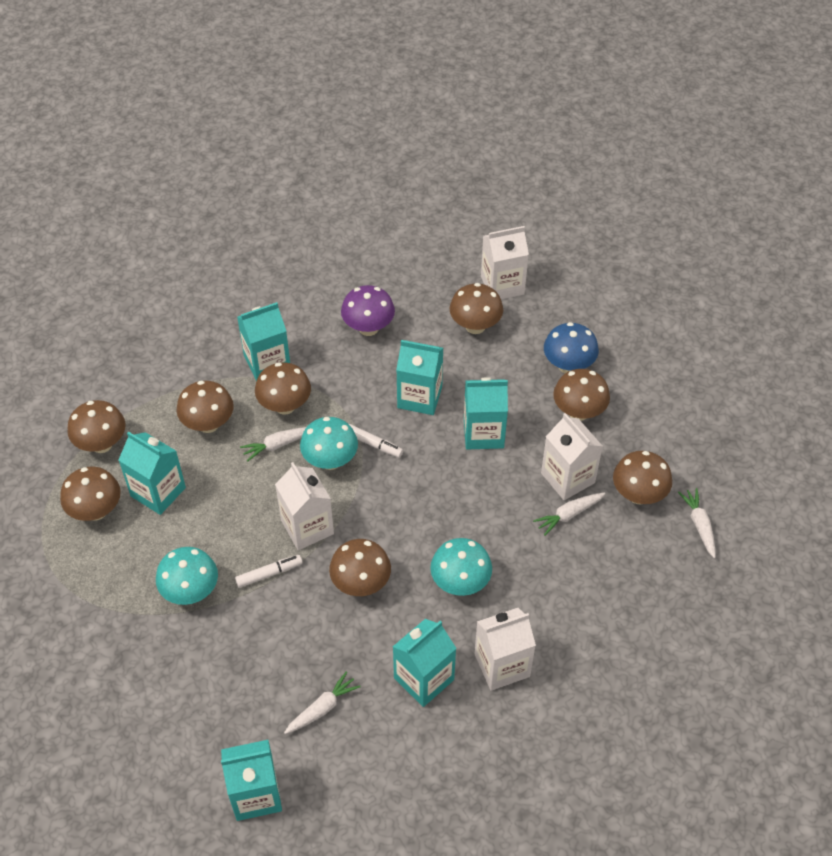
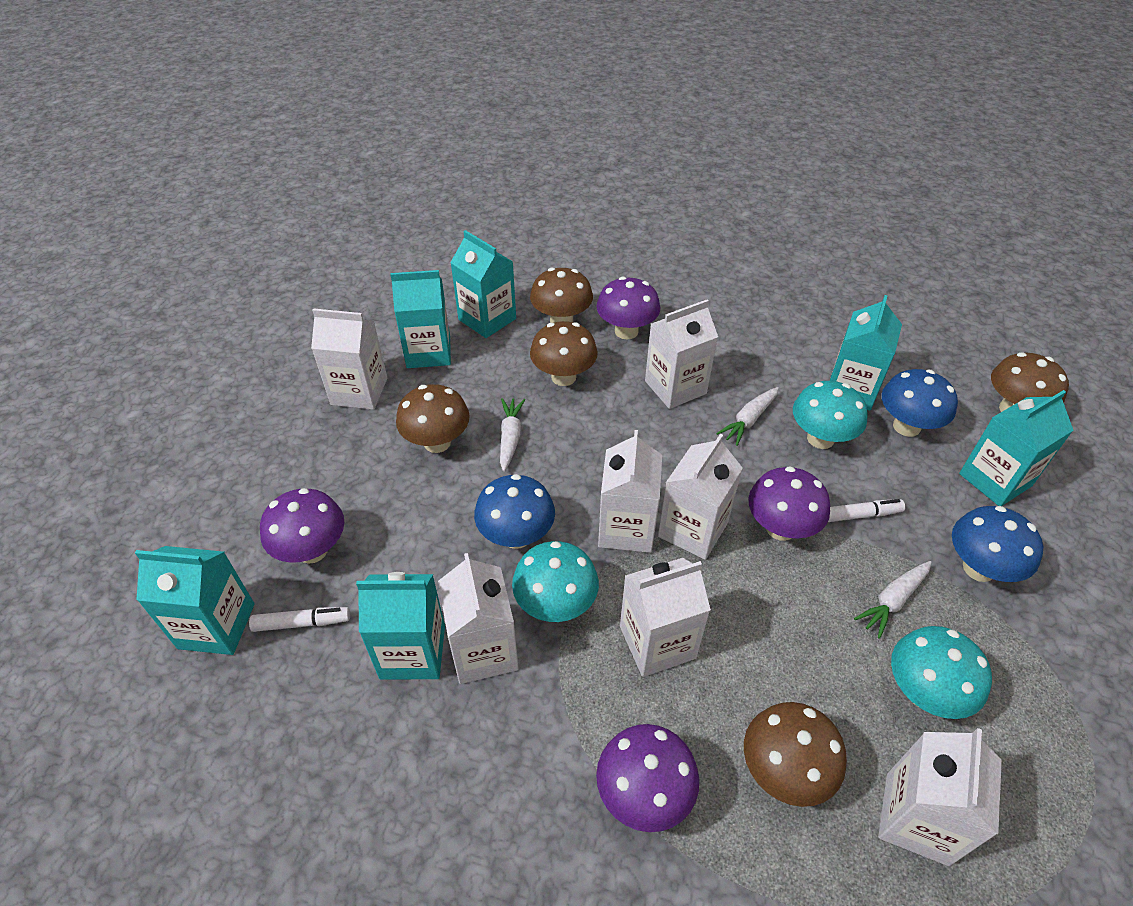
blue mushroom: [544,322,599,373] = 1 -> [474,474,555,549] [882,369,958,437] [952,506,1043,582] = 3
brown mushroom: [60,467,121,521] [67,400,126,453] [176,381,234,433] [255,362,311,415] [329,539,391,596] [450,283,503,334] [553,369,610,421] [613,451,672,504] = 8 -> [396,384,470,453] [530,268,593,323] [530,321,598,386] [744,702,847,807] [991,352,1069,412] = 5
purple mushroom: [341,285,395,336] = 1 -> [260,488,344,564] [596,277,660,339] [596,724,699,832] [748,466,830,541] = 4
white carrot: [240,427,306,462] [284,671,360,734] [533,493,605,536] [678,488,716,558] = 4 -> [500,398,525,472] [716,387,779,446] [854,561,932,639] = 3
white carton: [275,462,334,550] [475,608,536,691] [481,226,529,299] [541,413,603,500] = 4 -> [311,308,387,410] [438,553,519,684] [598,430,662,553] [620,558,711,677] [645,299,718,409] [658,434,743,560] [878,728,1002,866] = 7

